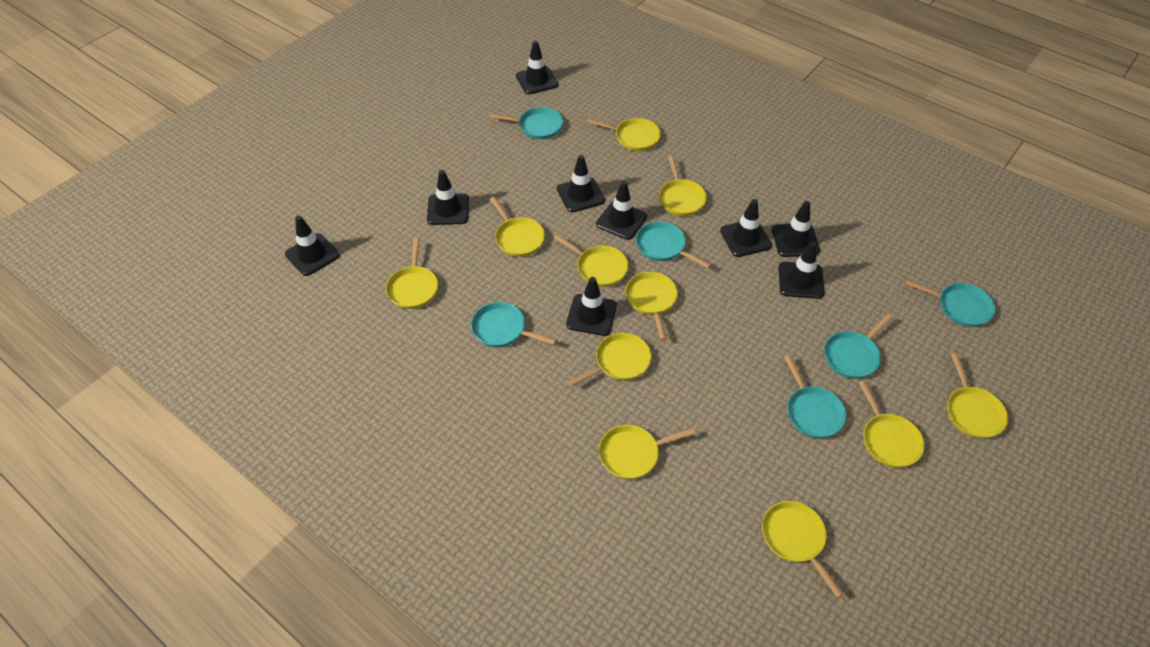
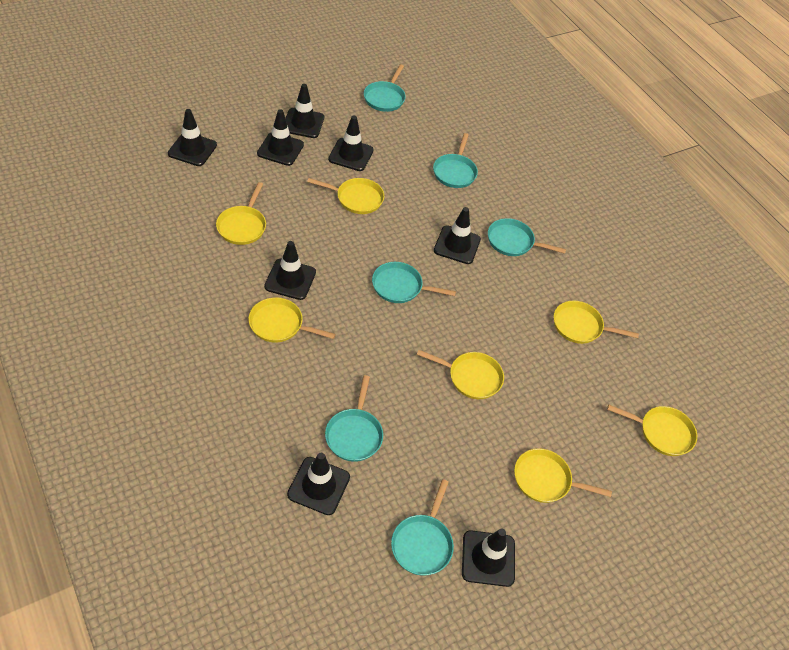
black traffic cone: [285,216,340,276] [427,170,469,225] [516,41,558,94] [557,155,605,213] [566,277,617,336] [596,181,647,240] [720,199,772,257] [772,201,820,257] [778,242,825,299] = 9 -> [168,109,217,166] [257,109,304,166] [264,241,316,300] [285,84,324,138] [287,453,350,515] [328,116,374,171] [434,207,481,264] [462,529,515,587] = 8
yellow pan: [386,238,438,309] [490,197,545,257] [554,234,628,287] [568,333,651,387] [588,118,661,151] [599,425,695,479] [625,272,678,341] [659,155,707,216] [762,501,844,598] [858,380,925,468] [947,353,1008,439] = 11 -> [216,182,266,245] [249,297,335,343] [307,178,384,214] [417,350,504,399] [514,448,612,503] [554,301,639,344] [607,405,697,456] = 7

